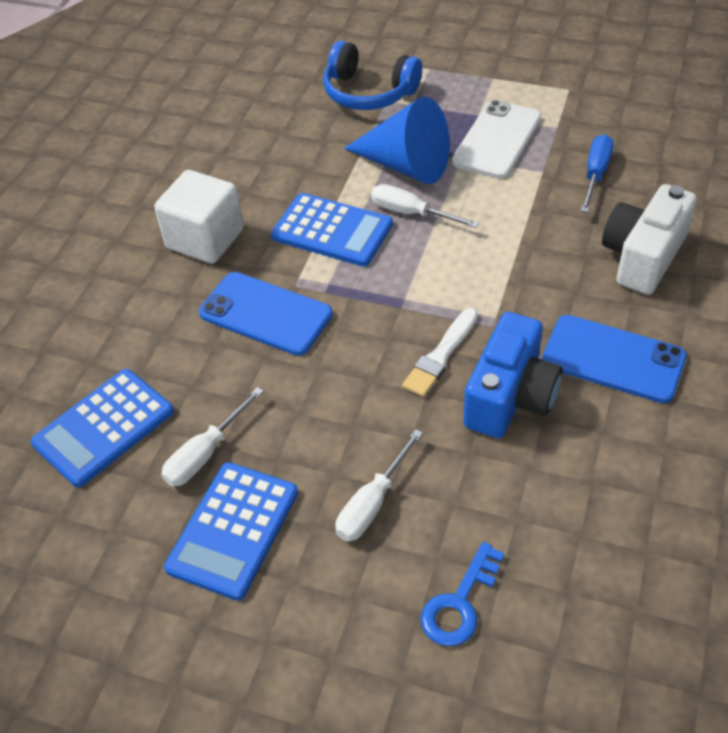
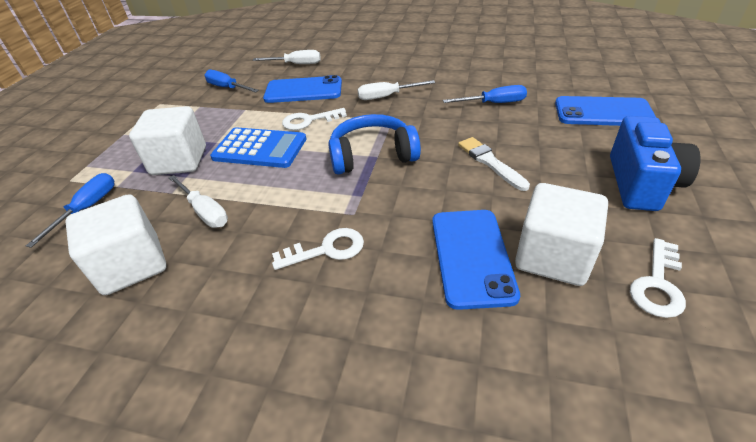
blue calculator: [31,369,174,487] [164,462,298,601] [271,193,393,267] = 3 -> [210,127,306,168] = 1
blue cone: [344,97,450,184] = 1 -> none = 0
blue key: [421,542,504,646] = 1 -> none = 0
blue phone: [199,272,333,356] [542,315,687,403] = 2 -> [263,75,342,103] [432,210,520,310] [555,96,656,126] = 3
blue screwdriver: [581,134,614,213] = 1 -> [26,173,114,248] [204,70,259,93] [443,85,527,103] = 3
white camera: [602,184,697,295] = 1 -> none = 0
white cube: [154,170,244,264] = 1 -> [65,194,167,295] [129,106,206,175] [515,183,608,286] = 3
white key: none = 0 -> [272,228,364,270] [282,108,347,130] [630,238,686,318] = 3
white phone: [452,100,541,179] = 1 -> none = 0

